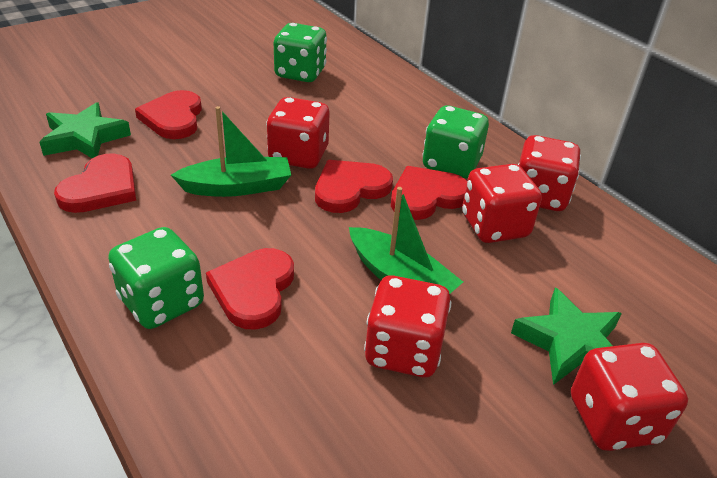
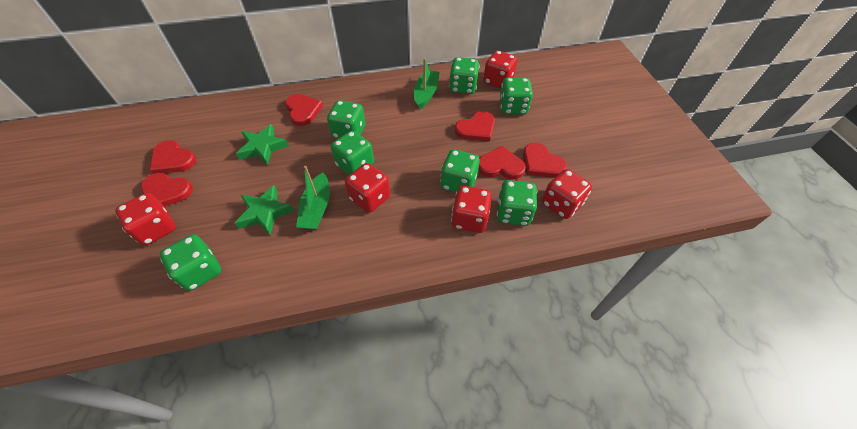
green dice: [108,227,204,329] [274,23,327,82] [422,106,489,178] = 3 -> [160,234,221,291] [327,100,366,139] [331,131,374,175] [440,149,480,193] [449,57,479,94] [497,180,537,226] [499,78,533,115] = 7
red heart: [54,153,136,213] [135,90,202,139] [206,248,294,330] [315,160,393,213] [391,166,467,220] = 5 -> [141,173,193,207] [150,140,196,174] [285,94,323,126] [455,111,495,142] [478,146,526,180] [523,143,567,178] = 6

